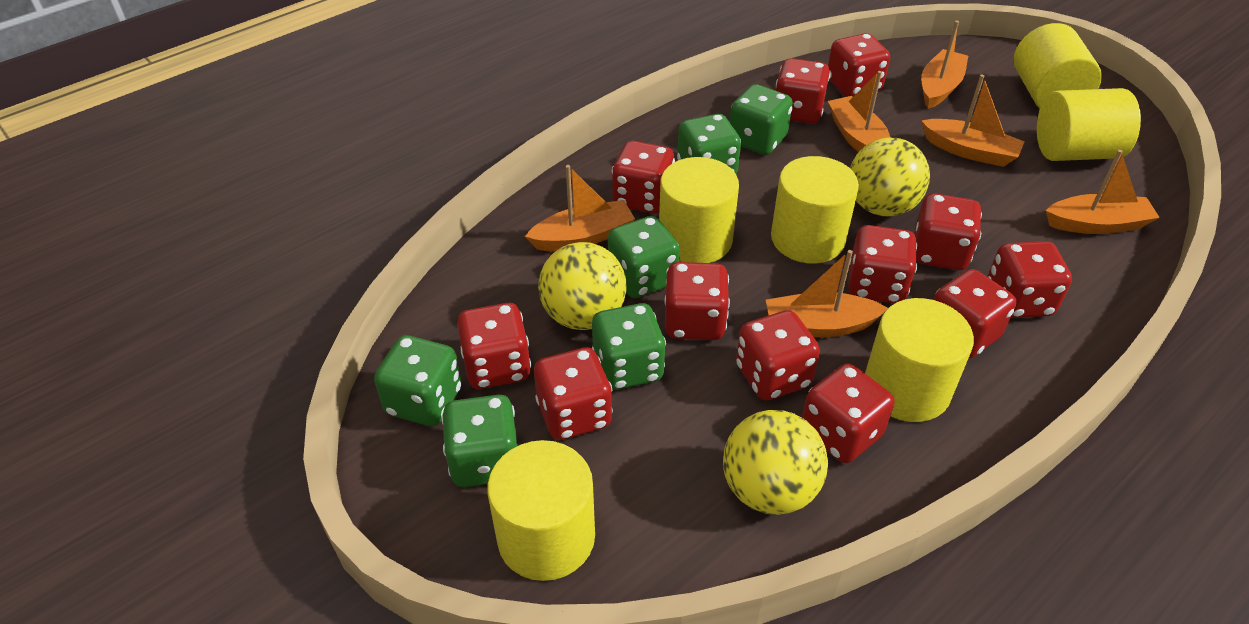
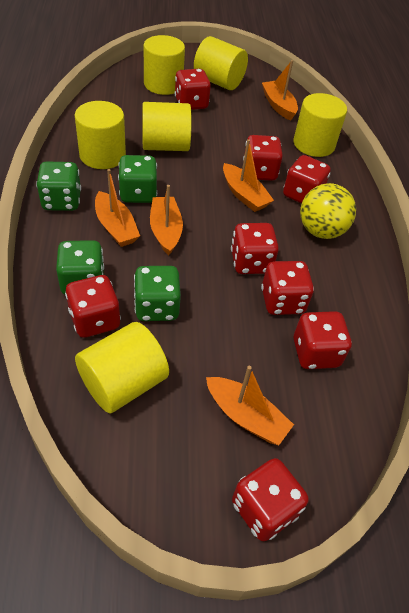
green dice: [374,335,461,426] [442,395,518,487] [592,303,666,390] [608,216,680,298] [677,114,741,174] [729,84,793,155] = 6 -> [36,161,81,211] [56,240,104,295] [118,155,157,203] [134,266,181,321] = 4
orange boat: [525,165,635,251] [766,250,888,337] [828,71,891,152] [921,21,968,109] [921,75,1025,167] [1046,150,1160,234] = 6 -> [95,169,140,247] [150,185,183,255] [206,366,294,445] [223,139,274,212] [262,60,298,121] = 5
red dice: [457,303,531,389] [534,347,613,440] [612,141,675,214] [664,262,730,340] [736,310,820,400] [776,58,830,124] [802,364,894,463] [828,33,890,97] [848,225,917,304] [914,193,982,270] [934,269,1016,358] [987,241,1072,318] = 12 -> [65,275,121,338] [175,69,211,110] [231,223,279,274] [232,458,309,541] [243,135,283,181] [261,261,314,315] [283,155,331,204] [293,311,352,369] = 8
yellow ball: [538,242,627,330] [723,410,828,515] [850,137,930,217] = 3 -> [300,183,356,239] = 1

